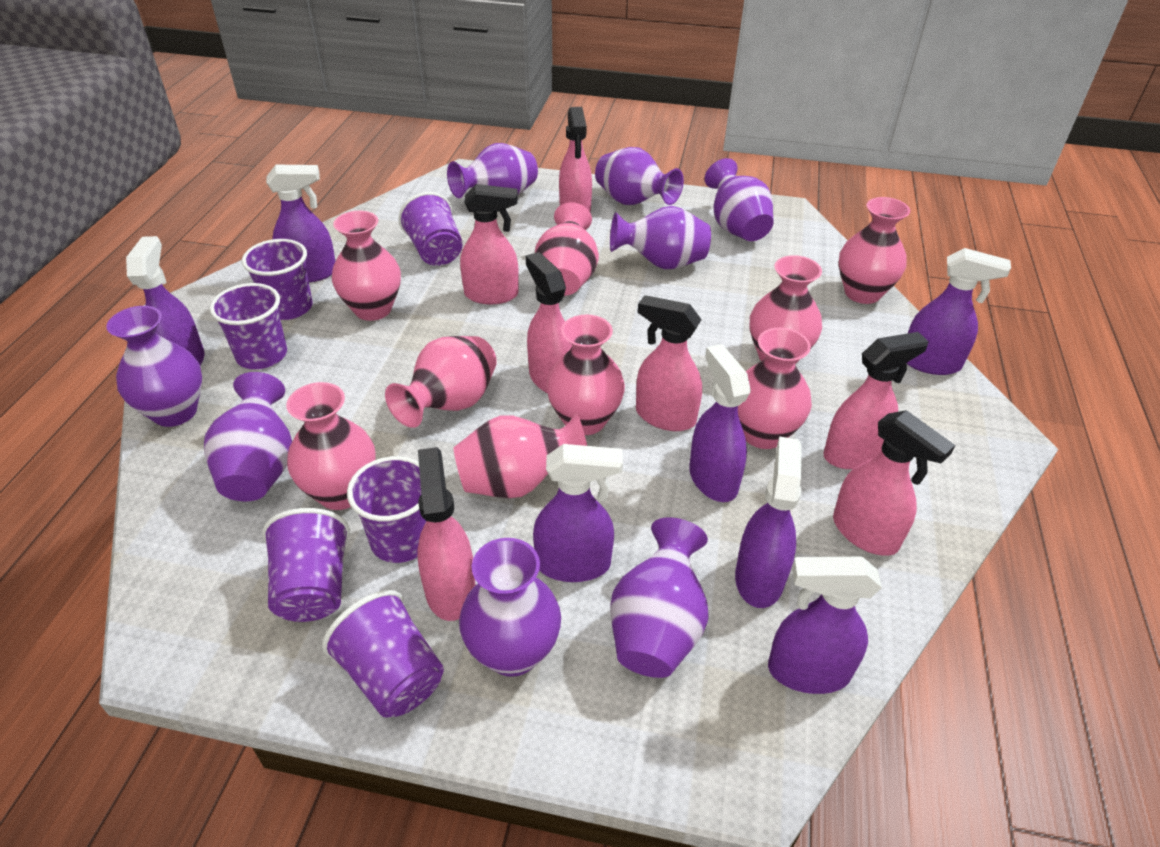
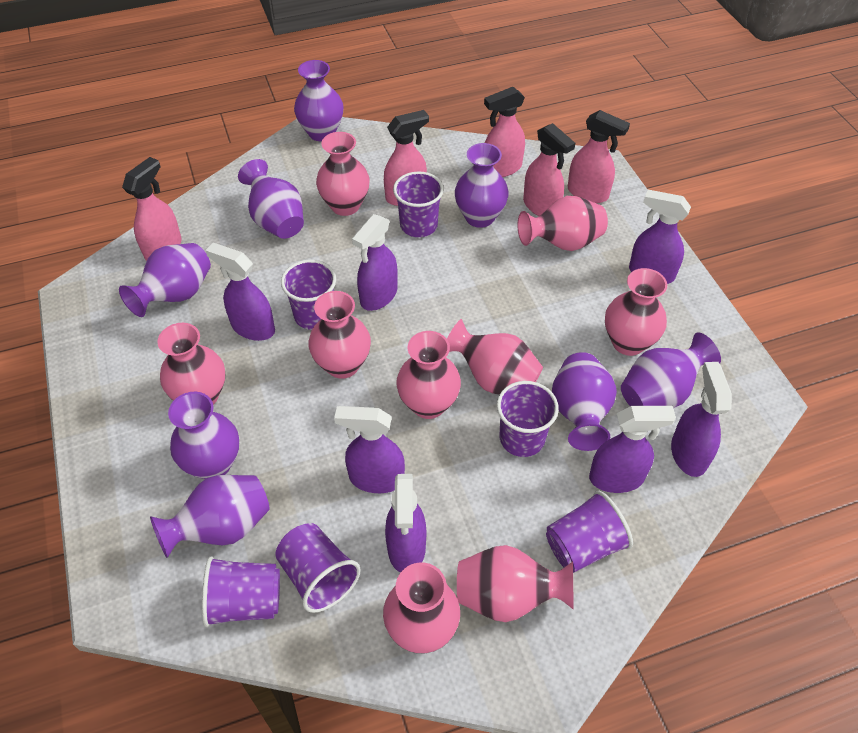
pink spray bottle: [418,447,475,621] [460,184,519,304] [526,252,573,393] [559,107,592,212] [636,295,702,431] [823,332,929,469] [833,410,955,556] = 7 -> [122,157,182,261] [384,110,429,206] [484,87,525,177] [523,123,575,216] [568,110,630,203] = 5

